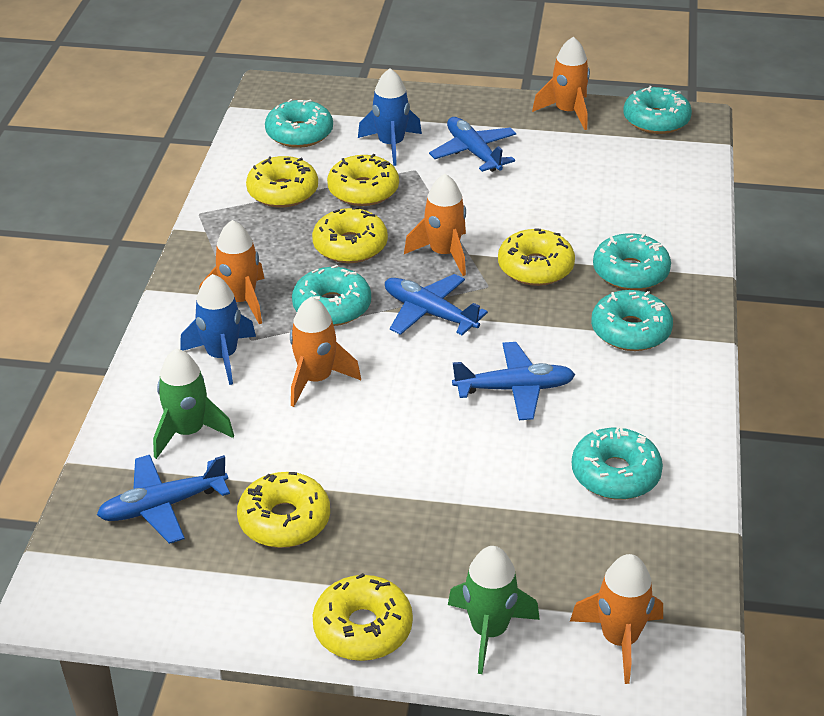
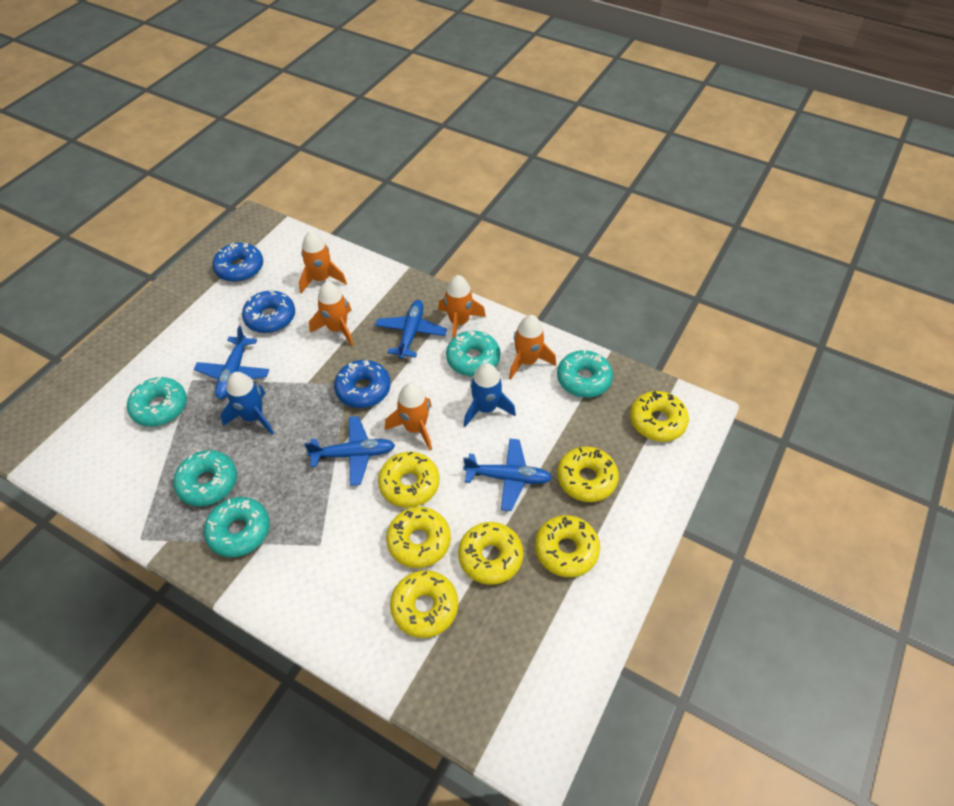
blue donut: none = 0 -> [212,243,263,282] [242,291,295,333] [334,360,391,408] = 3
green rocket: [153,348,234,459] [448,546,540,674] = 2 -> none = 0
turquoise donut: [265,99,333,148] [292,265,371,326] [572,427,663,500] [591,290,673,351] [593,233,671,290] [623,86,692,134] = 6 -> [127,377,187,427] [173,450,237,506] [204,497,270,557] [446,331,500,376] [557,350,613,398] = 5
yellow donut: [237,472,330,548] [246,156,318,208] [312,207,388,263] [312,573,413,661] [327,154,399,206] [498,229,575,286] = 6 -> [378,451,439,508] [386,507,451,568] [390,570,458,638] [458,522,524,585] [535,515,600,577] [557,446,619,502] [630,391,689,442] = 7

